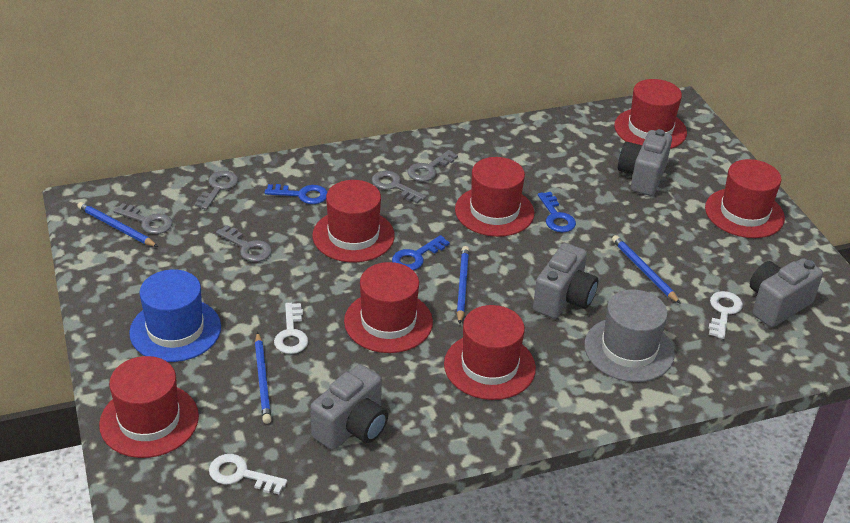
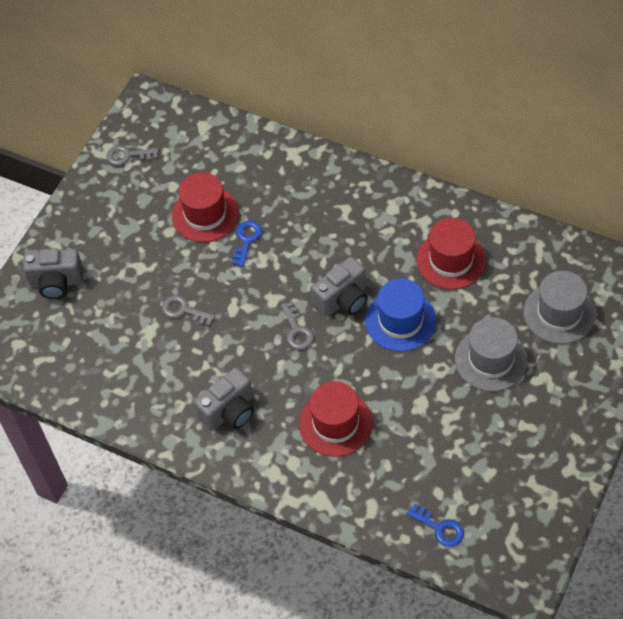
blue key: [265,184,327,204] [392,235,450,270] [538,192,576,232] = 3 -> [233,221,262,267] [407,504,464,547] = 2
blue pencil: [77,202,158,247] [255,332,271,424] [457,246,469,324] [612,235,681,304] = 4 -> none = 0
grey camera: [311,364,388,450] [533,243,598,319] [618,129,672,196] [750,258,823,327] = 4 -> [23,248,83,299] [194,368,254,431] [312,257,368,317] = 3
grey hat: [584,289,675,382] = 1 -> [455,317,528,392] [524,271,596,344] = 2
grey key: [113,203,173,234] [195,171,238,210] [216,225,272,262] [372,171,426,204] [408,150,458,182] = 5 -> [106,145,159,165] [162,295,215,326] [281,301,314,350] = 3
red hat: [99,356,199,458] [312,180,395,262] [344,262,433,353] [444,305,536,400] [455,157,534,237] [614,79,687,149] [705,159,785,238] = 7 -> [172,172,239,242] [299,381,373,457] [417,218,486,289] = 3
white key: [209,454,287,494] [274,303,308,354] [708,291,743,339] = 3 -> none = 0

